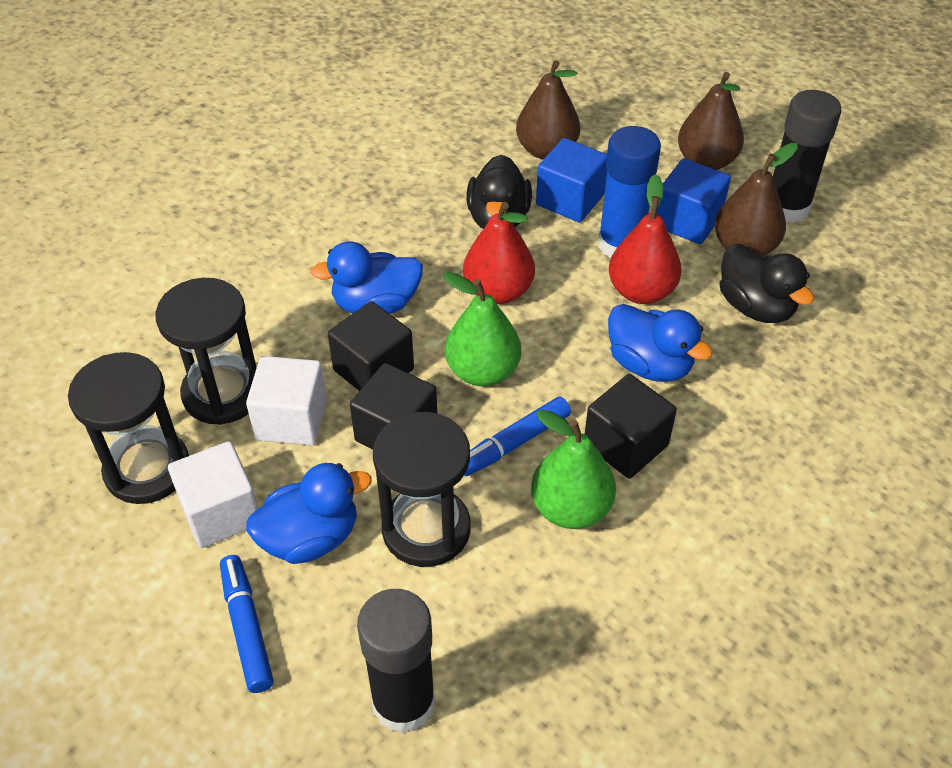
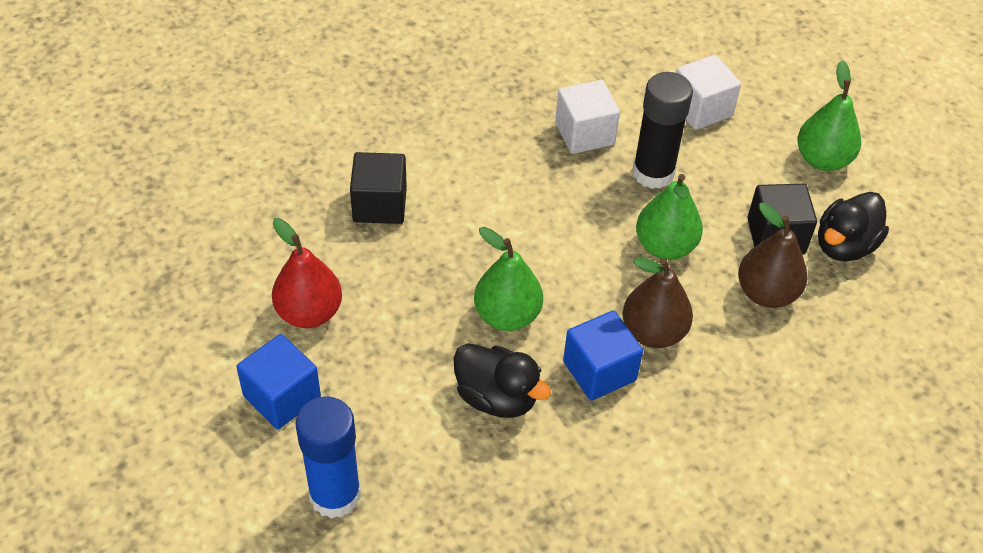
black cube: [328,301,414,391] [350,363,437,450] [585,374,677,479] = 3 -> [350,152,407,224] [747,184,817,254] = 2
black glue stick: [357,589,436,734] [773,90,842,223] = 2 -> [632,72,693,189] = 1
black hourglass: [68,352,189,504] [155,278,257,425] [373,412,471,567] = 3 -> none = 0
blue duck: [246,463,372,564] [311,241,423,314] [608,304,713,382] = 3 -> none = 0
blue marker: [220,555,274,693] [464,397,571,476] = 2 -> none = 0
brown pear: [516,60,580,159] [678,72,744,170] [715,143,798,256] = 3 -> [623,258,693,348] [738,202,808,308] = 2
green pear: [443,272,521,386] [531,409,616,529] = 2 -> [474,227,543,331] [636,174,703,260] [798,60,861,171] = 3
red pear: [463,202,535,304] [609,174,681,304] = 2 -> [272,218,342,328] = 1

